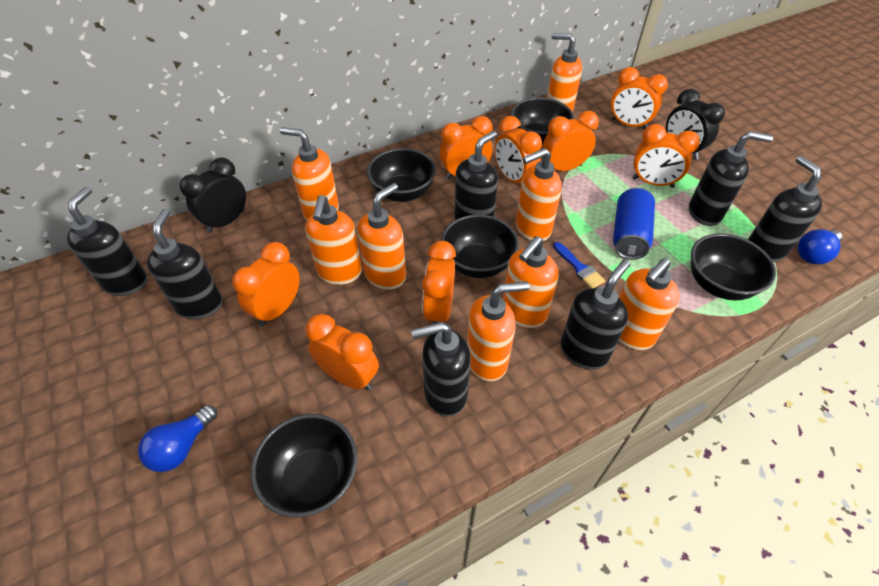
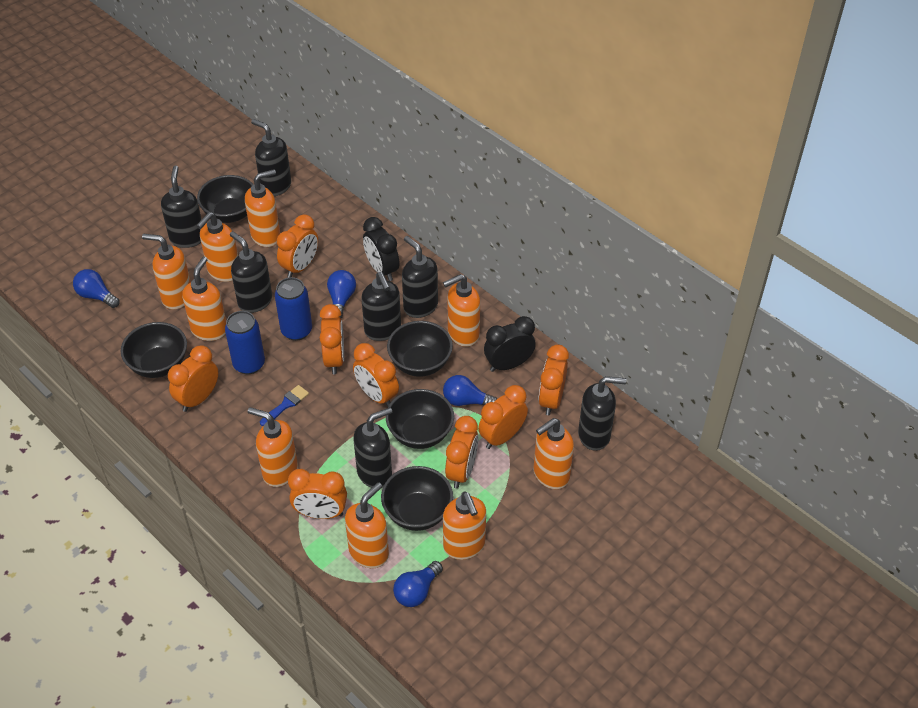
blue can: [613,187,655,260] = 1 -> [225,311,265,375] [275,277,312,341] = 2
blue light bulb: [138,405,217,472] [798,229,842,265] = 2 -> [73,269,120,308] [327,270,356,318] [393,561,443,607] [443,375,497,406] = 4
orange soap dispenser: [280,127,339,220] [305,195,362,285] [357,183,406,290] [467,281,529,382] [503,236,559,328] [516,148,562,241] [547,33,582,113] [619,258,680,350] = 8 -> [142,234,191,310] [182,257,226,341] [196,212,238,282] [245,169,280,247] [248,407,298,487] [345,482,389,568] [443,274,480,347] [443,492,486,560] [534,418,574,489] = 9

